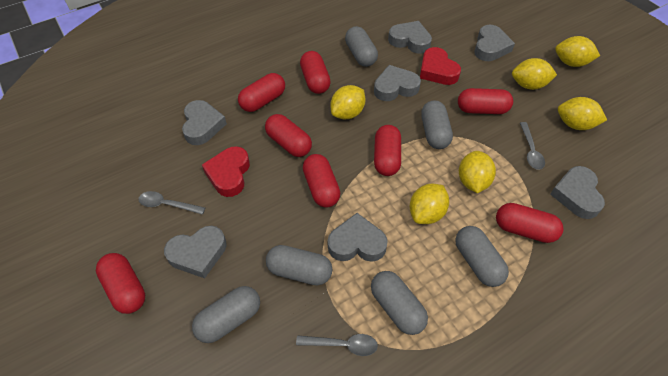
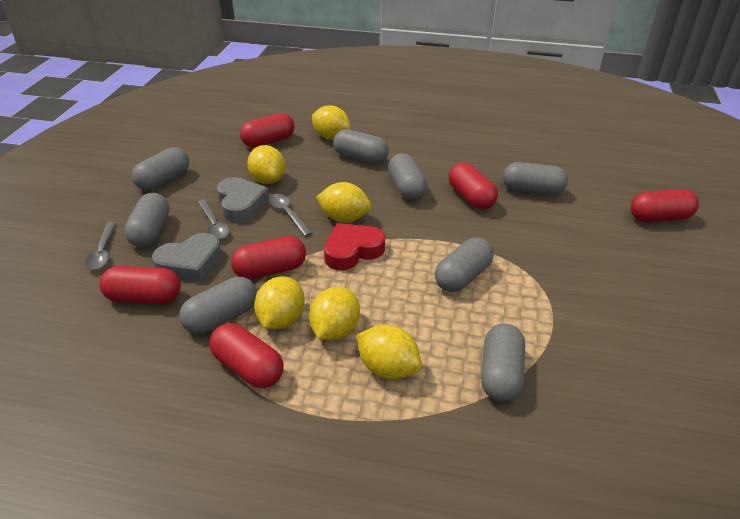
grey capsule: [192,286,260,343] [266,245,332,285] [345,26,378,67] [371,271,428,335] [421,101,453,149] [455,226,509,287] = 6 -> [124,193,169,247] [132,147,189,190] [179,276,257,334] [333,129,389,164] [388,153,427,201] [435,238,493,292] [481,324,525,402] [503,162,568,195] = 8
grey heart: [164,226,227,278] [182,100,227,145] [328,213,388,262] [374,65,421,101] [388,21,432,54] [474,25,515,61] [550,166,605,219] = 7 -> [152,233,222,282] [217,177,269,223] = 2
red capsule: [96,253,145,314] [238,73,285,112] [265,114,312,157] [300,51,331,94] [303,154,340,208] [374,125,401,176] [458,88,513,114] [496,203,563,243] = 8 -> [100,266,181,304] [209,323,284,388] [231,236,306,279] [240,113,295,148] [448,162,498,210] [631,189,699,222] = 6
red heart: [202,146,250,197] [420,47,461,85] = 2 -> [324,223,385,270] = 1

